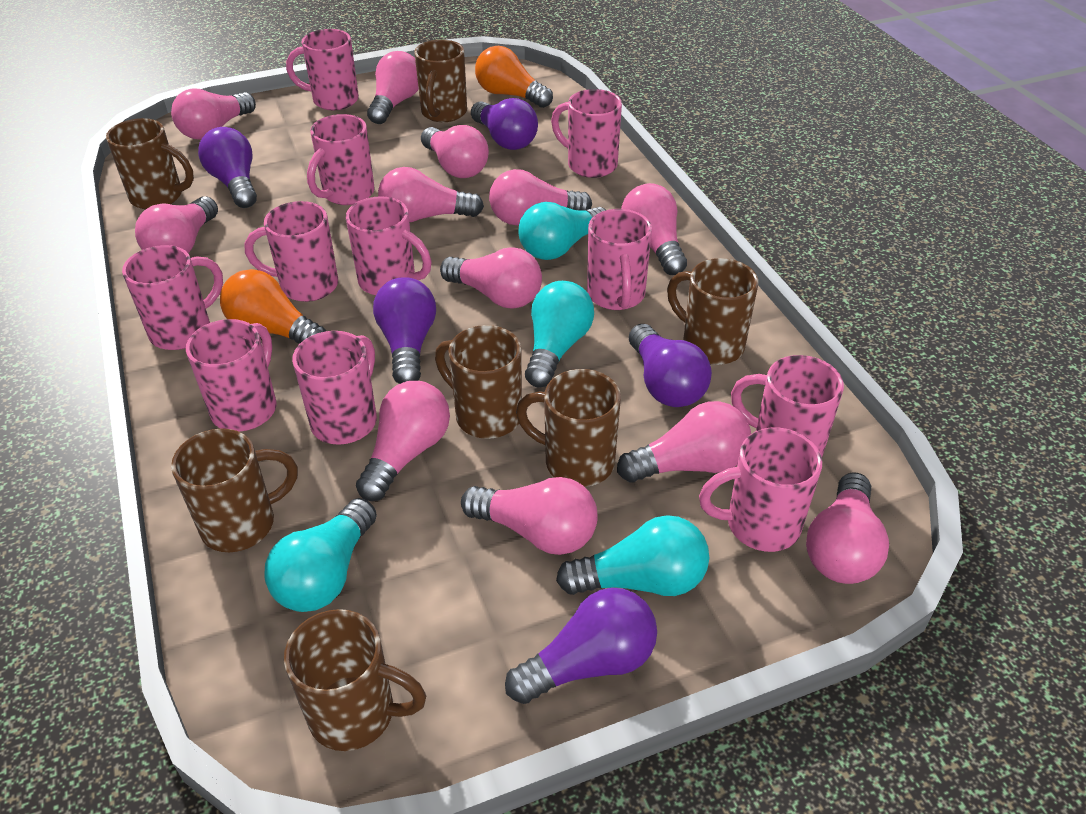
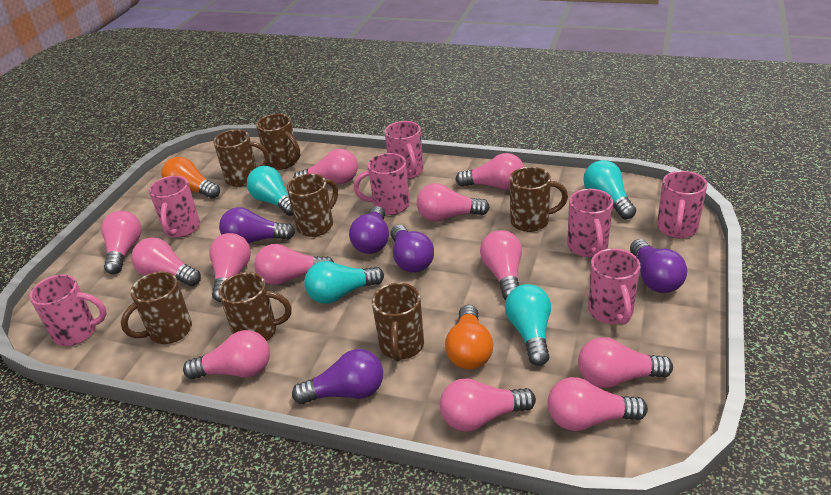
pink mug: [122,245,223,350] [186,319,276,432] [245,201,338,302] [286,29,359,110] [292,331,377,445] [307,114,375,205] [346,196,431,295] [551,89,622,178] [587,209,652,310] [699,428,822,552] [731,355,844,457] = 11 -> [29,274,107,346] [149,176,200,238] [354,153,410,215] [384,121,423,179] [567,189,613,257] [588,248,640,325] [657,171,707,238] = 7

